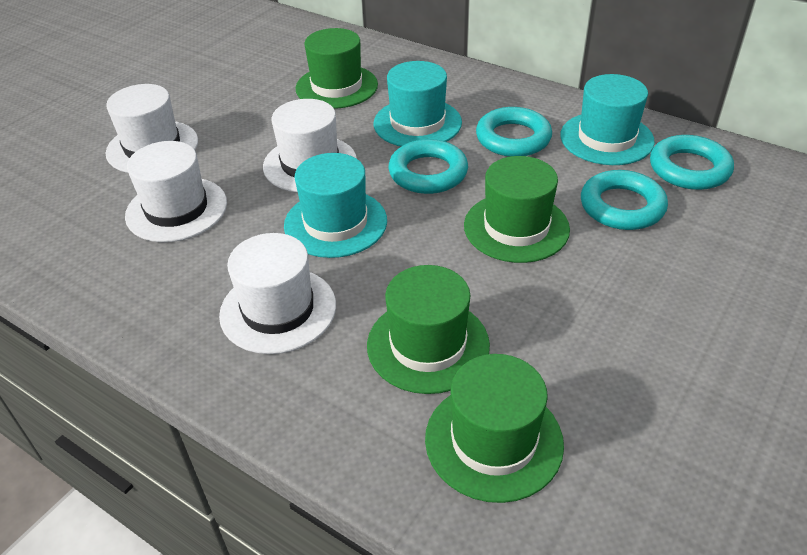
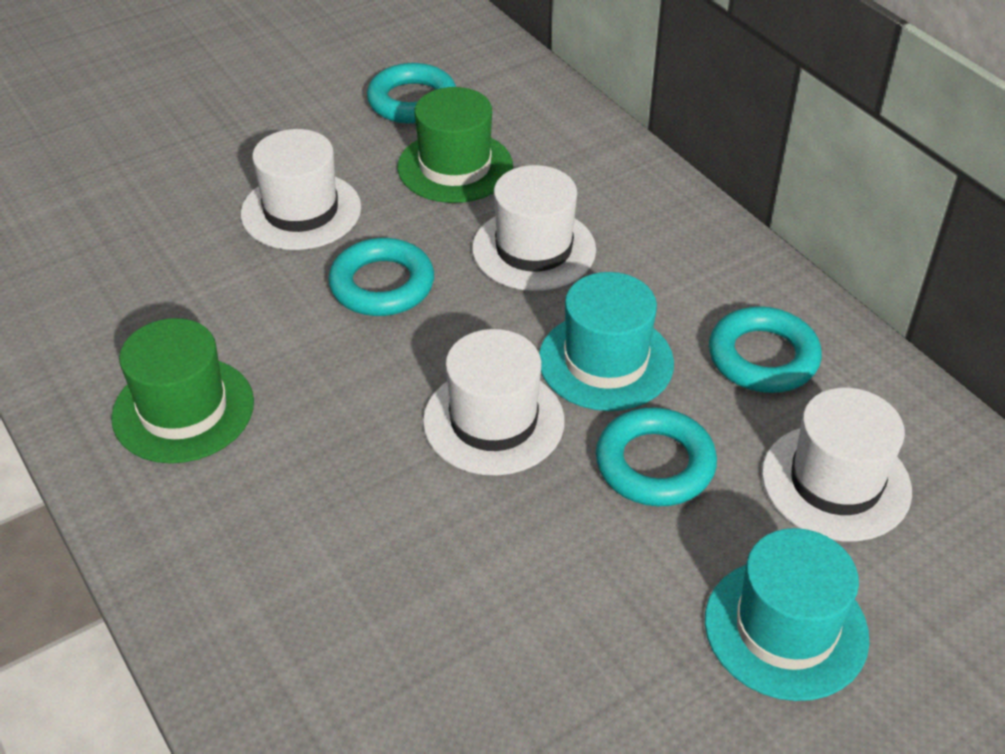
green hat: [296,28,378,109] [367,265,490,394] [425,354,564,503] [464,156,570,263] = 4 -> [111,318,254,463] [397,87,513,203] = 2
turquoise hat: [284,153,387,258] [374,61,462,146] [560,74,655,165] = 3 -> [539,272,674,411] [705,528,870,701] = 2

